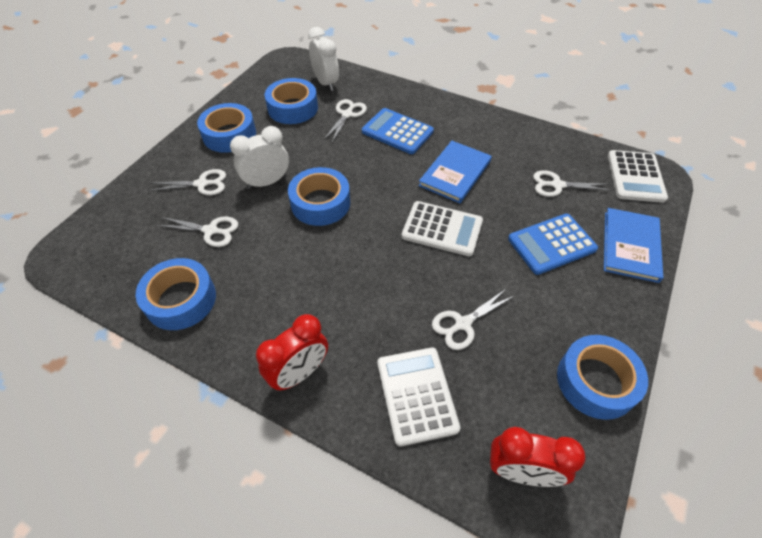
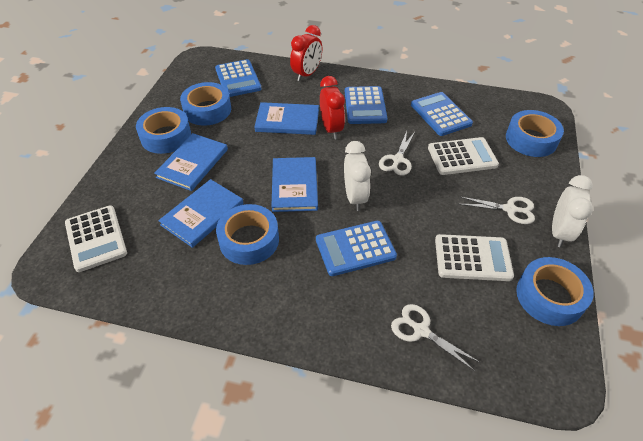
blue book: [419,141,492,203] [604,208,663,283] = 2 -> [154,133,228,191] [158,179,243,248] [254,102,319,135] [271,157,318,212] = 4
blue calculator: [362,108,434,154] [508,214,598,275] = 2 -> [215,59,262,97] [316,221,397,276] [345,86,388,124] [411,92,473,136] = 4
white scissors: [147,169,226,195] [156,217,238,247] [324,99,367,142] [432,289,514,350] [533,170,612,197] = 5 -> [379,131,415,175] [391,304,479,371] [459,196,535,224] = 3

